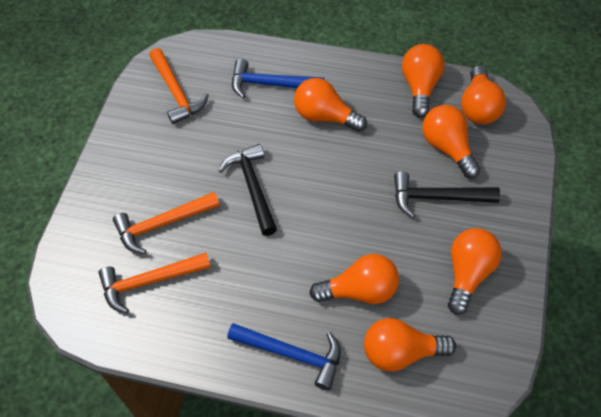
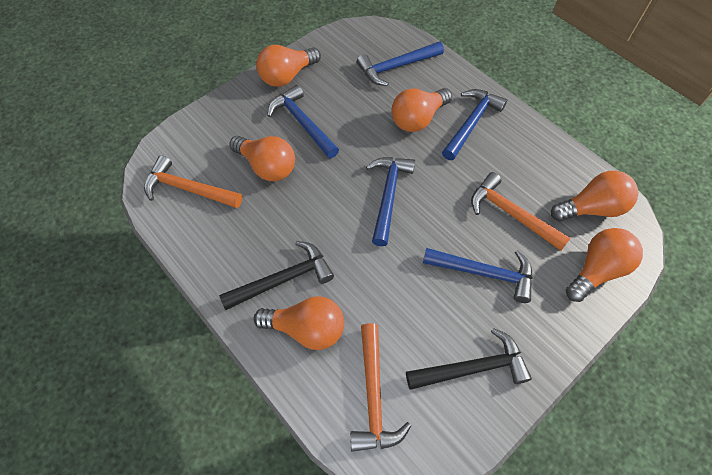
blue hammer: [227,323,341,391] [232,59,324,98] = 2 -> [268,85,339,158] [357,42,444,86] [366,157,415,246] [423,248,533,303] [442,89,507,160] = 5
orange light bulb: [294,78,367,132] [309,254,399,304] [364,318,456,372] [402,44,444,118] [422,105,481,178] [448,228,502,315] [461,66,506,124] = 7 -> [229,136,295,181] [254,296,344,350] [256,45,321,87] [391,88,452,132] [551,171,638,221] [566,228,643,302] = 6

